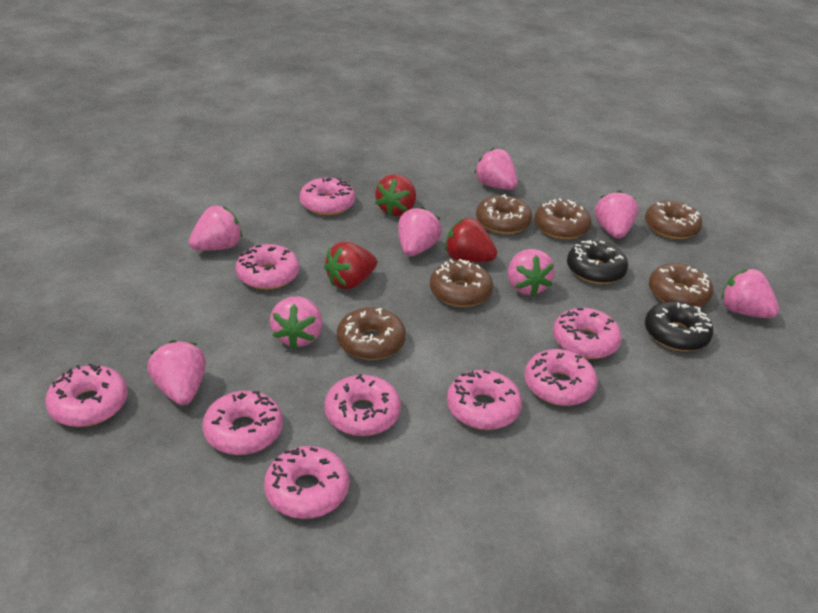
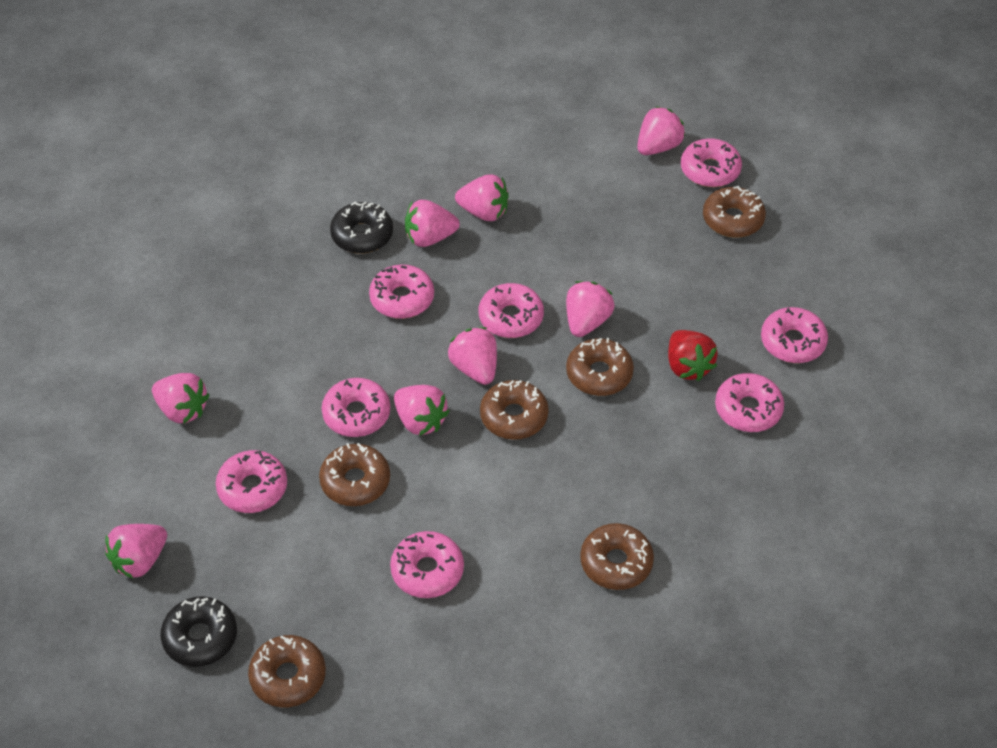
pink donut: [45,363,128,427] [202,391,283,455] [236,244,299,290] [264,446,349,519] [300,178,355,215] [324,374,401,436] [447,370,522,430] [524,349,597,406] [553,308,622,359] = 9 -> [216,450,287,513] [322,378,390,437] [369,265,434,319] [390,531,464,598] [479,283,544,338] [681,138,742,187] [715,373,784,432] [761,307,828,363] = 8
red strawberry: [324,242,377,289] [375,174,416,216] [445,218,497,262] = 3 -> [668,330,718,381] = 1

